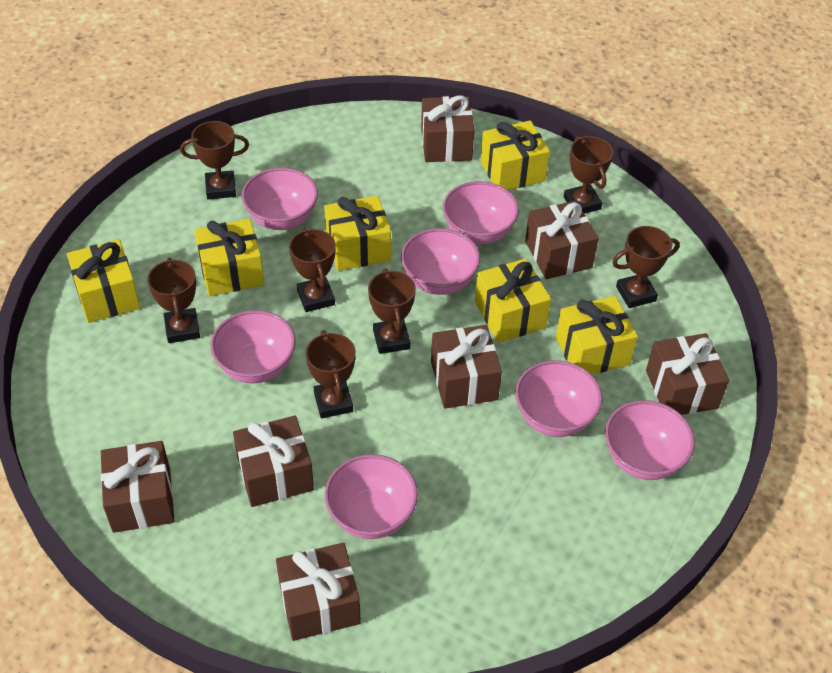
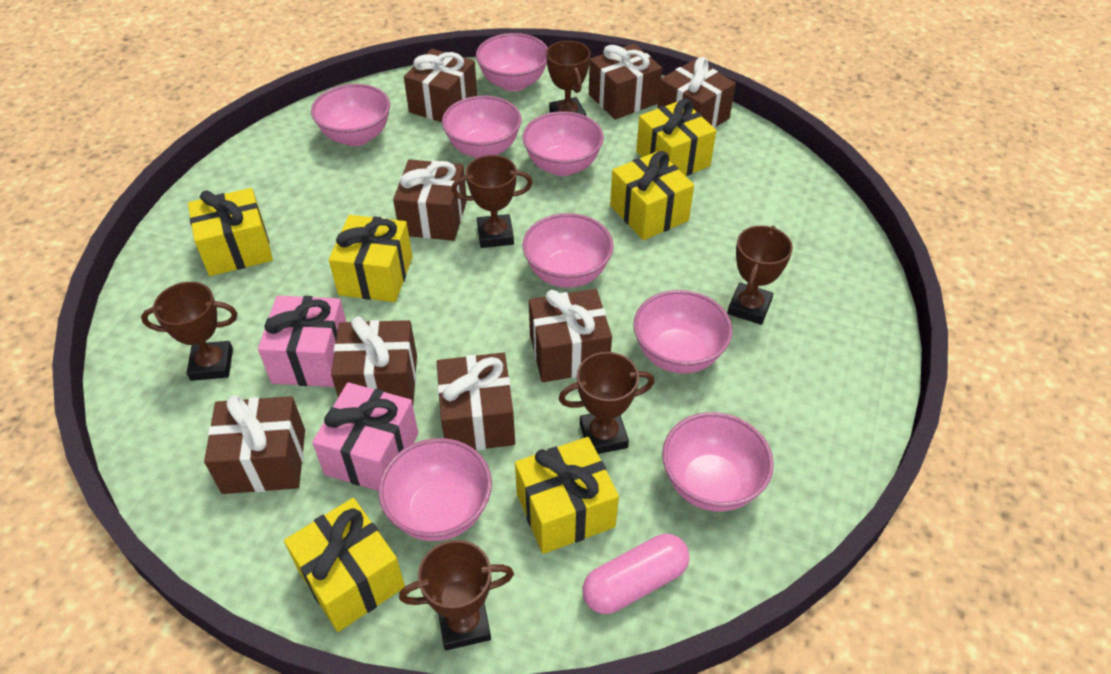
brown gift: [101,441,174,533] [233,416,314,507] [276,543,361,641] [421,95,475,162] [431,325,502,409] [525,201,598,279] [646,333,729,415] = 7 -> [204,395,305,494] [331,316,417,404] [393,159,467,241] [404,49,477,122] [437,353,515,450] [529,289,612,382] [589,44,662,120] [657,57,736,128] = 8
brown trophy: [147,258,200,343] [180,121,249,199] [289,228,336,312] [305,330,356,418] [368,268,416,354] [564,136,613,214] [612,226,680,308] = 7 -> [141,282,237,381] [399,540,514,650] [452,155,533,248] [546,41,590,116] [559,352,654,454] [727,226,793,325] = 6
pink bowl: [211,310,296,383] [242,168,318,230] [325,454,418,539] [401,228,480,295] [443,181,519,244] [515,360,603,437] [605,400,695,480] = 7 -> [311,84,390,146] [378,438,492,541] [442,96,522,158] [476,33,548,92] [522,213,614,288] [523,111,604,176] [633,290,732,374] [662,412,774,512] = 8
pink capsule: none = 0 -> [582,534,690,614] = 1
pink gift: none = 0 -> [258,296,346,387] [312,382,418,491] = 2

